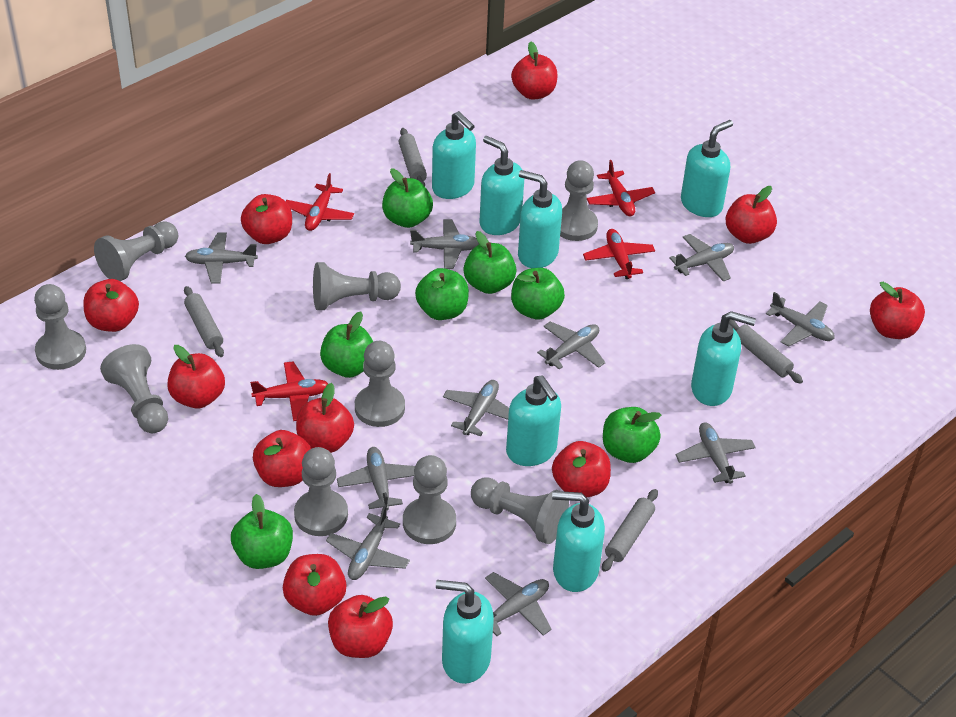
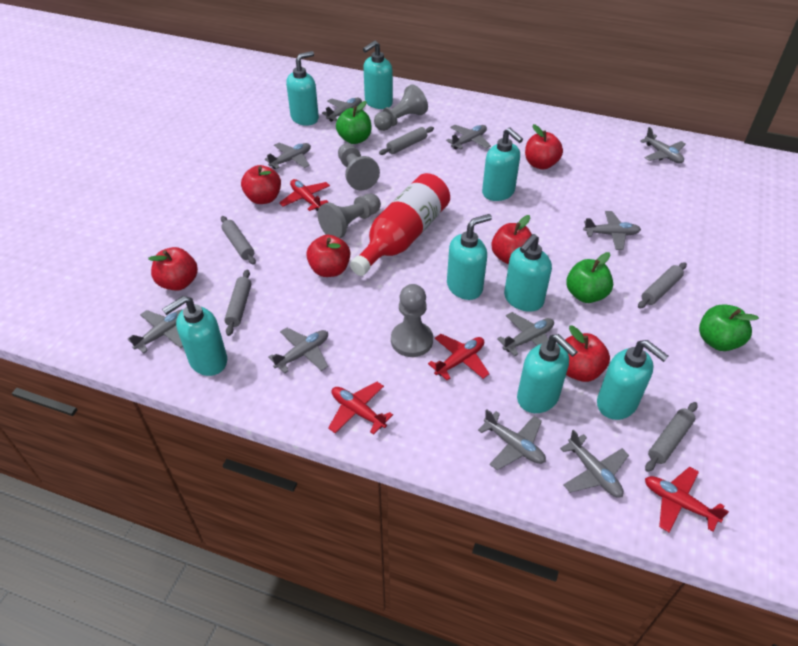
green apple: [231,494,293,569] [320,312,373,378] [382,168,433,228] [415,268,469,320] [463,231,516,294] [511,268,565,320] [603,407,661,463] = 7 -> [336,101,372,144] [566,252,613,303] [699,304,759,351] = 3
grey pawn: [34,284,86,370] [94,221,178,281] [100,344,168,433] [294,447,348,536] [313,262,401,310] [355,341,405,427] [403,455,456,544] [471,477,569,544] [560,160,598,241] = 9 -> [318,194,381,238] [338,143,380,190] [374,85,428,131] [391,284,433,357] = 4
grey rolling pin: [184,286,224,357] [399,128,427,186] [602,489,658,572] [729,319,803,384] = 4 -> [221,216,256,265] [224,269,252,336] [379,126,434,155] [638,262,687,309] [645,402,697,472] = 5
red apple: [83,279,139,332] [167,345,225,408] [241,194,292,244] [253,430,311,487] [283,554,347,616] [296,383,354,453] [328,595,393,658] [511,42,557,100] [552,441,611,497] [726,186,777,244] [870,282,925,339] = 11 -> [148,247,198,291] [241,165,281,204] [306,235,350,277] [491,215,532,264] [525,124,563,170] [565,325,610,382] = 6
red bottle: none = 0 -> [350,173,450,276] = 1

